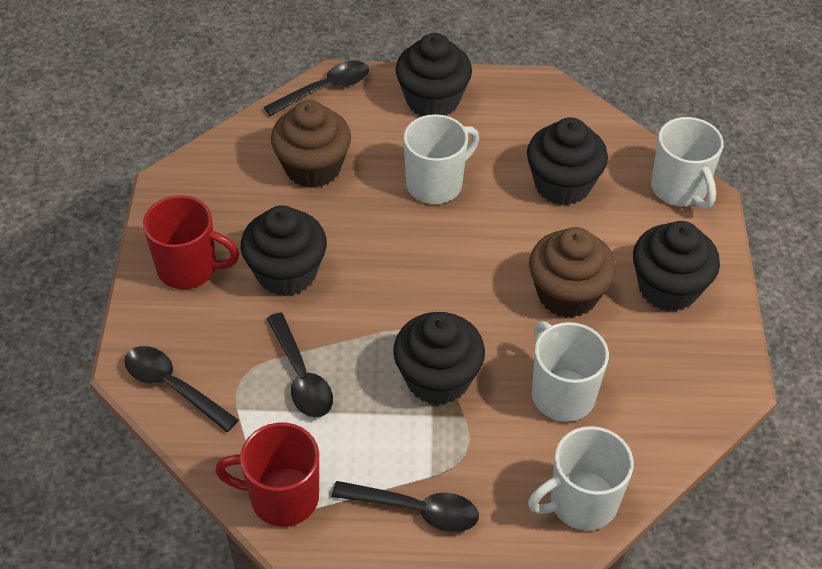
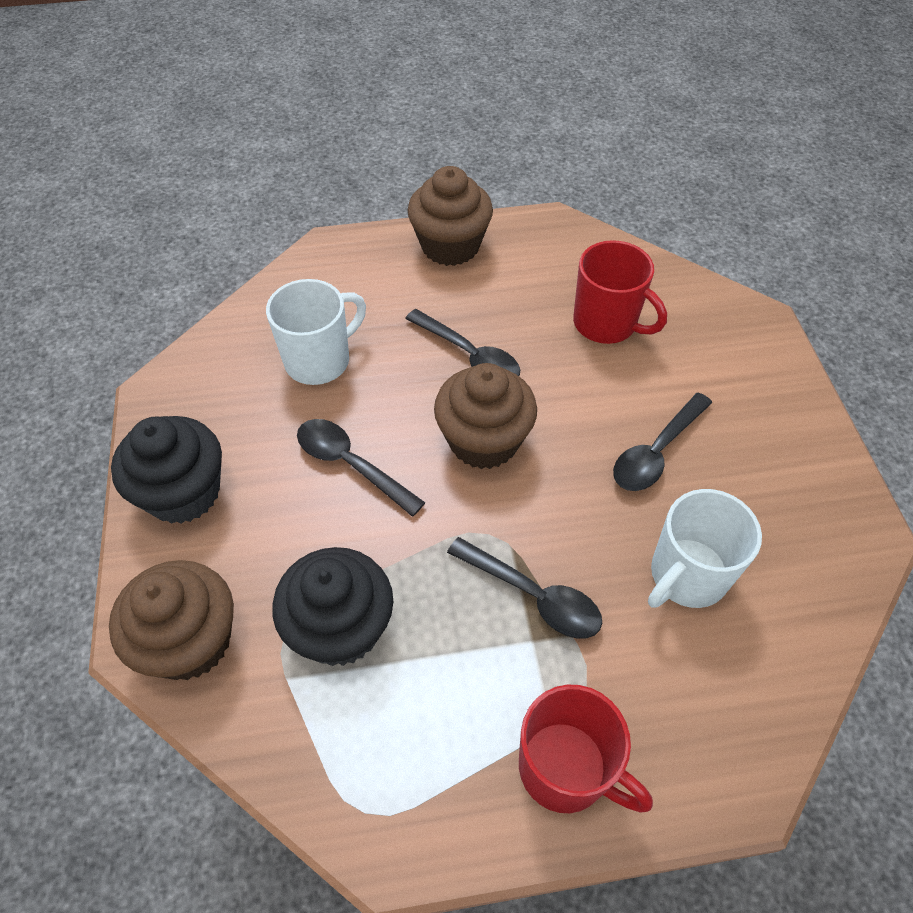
black cupcake: [241,205,327,296] [393,312,485,405] [396,33,472,116] [527,118,608,205] [633,221,720,312] = 5 -> [111,416,222,524] [272,547,393,666] = 2
brown cupcake: [271,100,351,188] [529,227,616,318] = 2 -> [109,560,234,680] [407,166,493,266] [434,363,537,469] = 3
white mug: [403,114,479,204] [528,426,634,530] [532,321,609,422] [651,117,724,209] = 4 -> [266,279,366,385] [648,489,762,608] = 2

